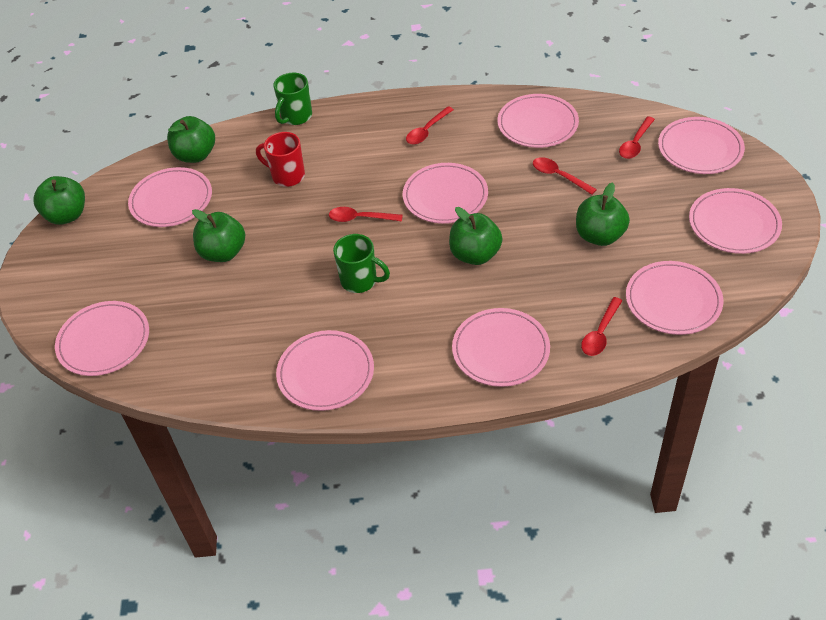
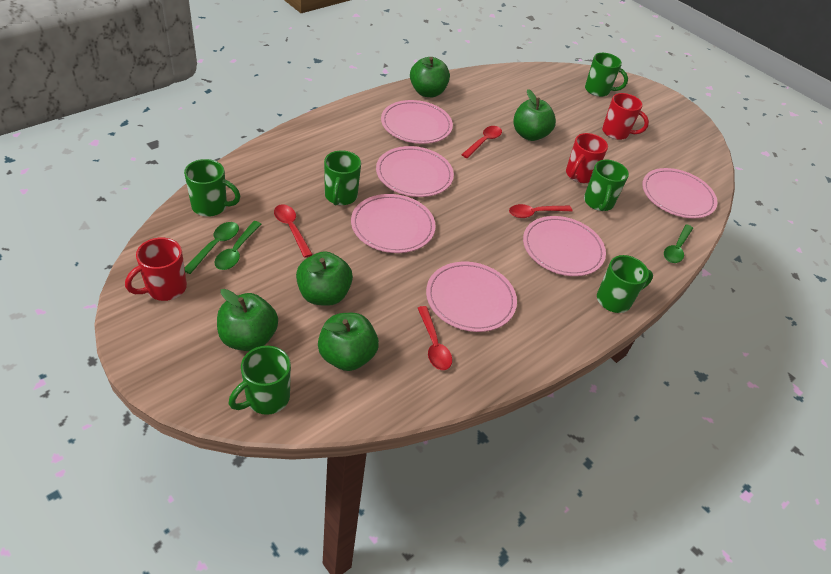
green mug: [274,73,312,125] [333,234,390,293] = 2 -> [184,159,240,217] [229,346,291,415] [324,150,361,205] [584,160,629,211] [585,53,628,97] [597,255,653,313] = 6
green spoon: none = 0 -> [185,222,239,274] [214,221,261,270] [664,224,693,263] = 3
pink plate: [55,301,149,376] [128,167,212,227] [276,330,374,411] [403,163,488,224] [452,308,550,387] [497,94,579,148] [626,261,723,335] [658,117,745,174] [689,188,782,254] = 9 -> [351,194,436,253] [376,146,454,197] [381,100,453,144] [426,262,517,332] [523,216,606,276] [642,168,717,219] = 6
red mug: [256,132,305,187] = 1 -> [125,237,187,301] [566,133,608,183] [602,93,649,140] = 3
red spoon: [329,207,403,222] [406,106,454,145] [533,157,597,195] [581,297,623,356] [619,116,655,159] = 5 -> [274,204,313,258] [418,306,452,370] [461,126,502,158] [509,204,572,218] = 4

